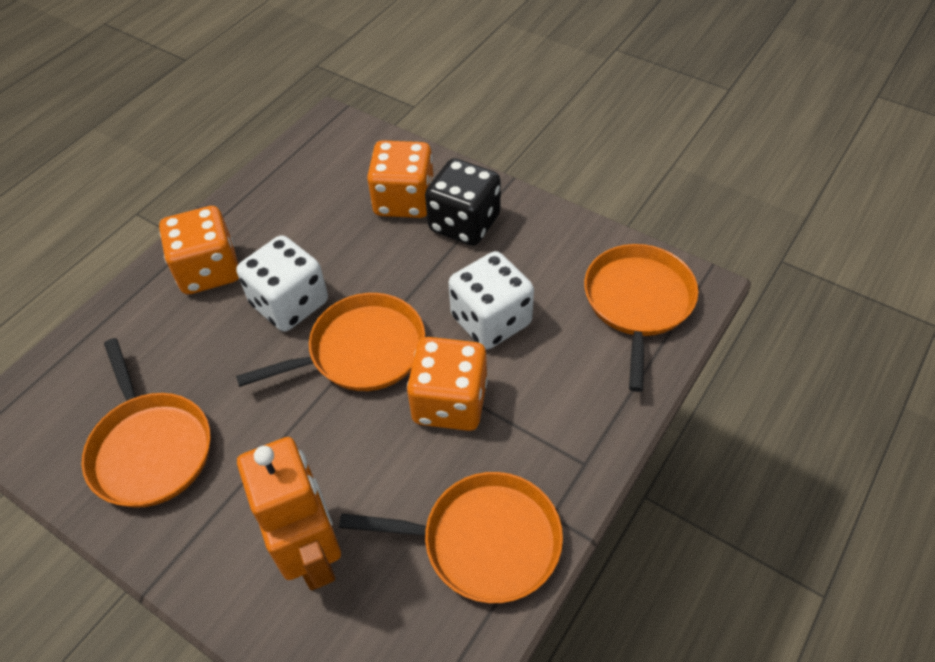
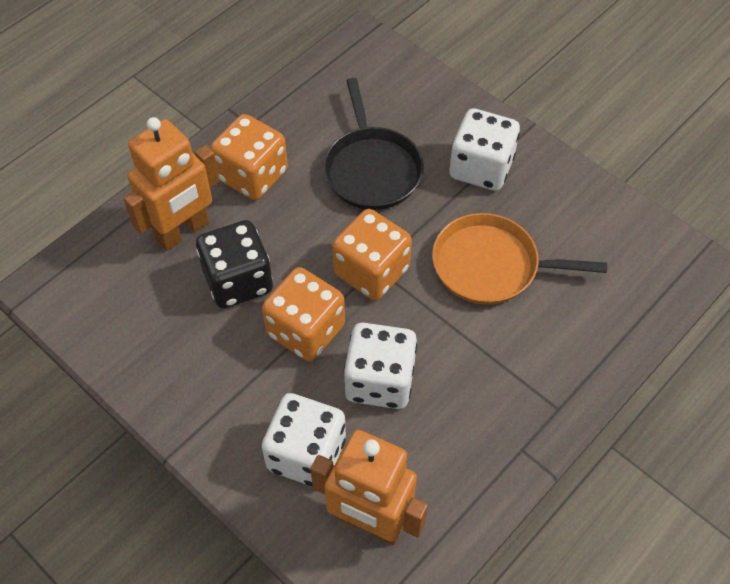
black pan: none = 0 -> [323,78,424,210] = 1
orange pan: [81,338,211,508] [236,293,425,391] [339,472,563,603] [584,244,698,392] = 4 -> [432,213,607,305] = 1
orange robot: [237,437,341,590] = 1 -> [123,117,220,251] [310,430,428,545] = 2
white dice: [237,235,328,332] [449,251,534,349] = 2 -> [262,393,346,487] [344,323,417,409] [449,108,520,191] = 3

